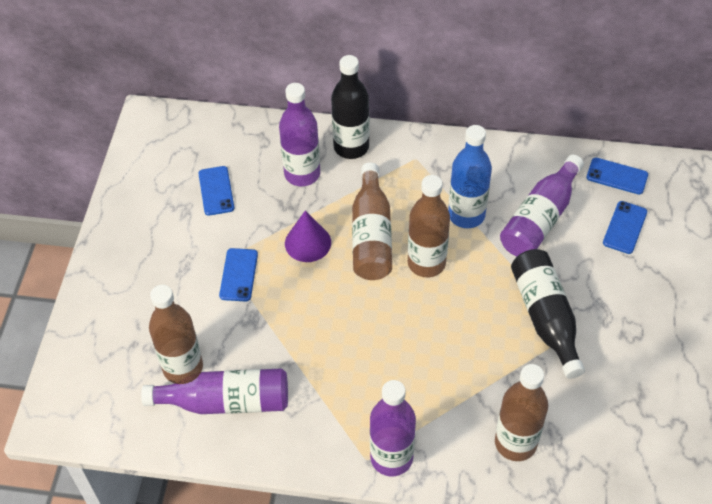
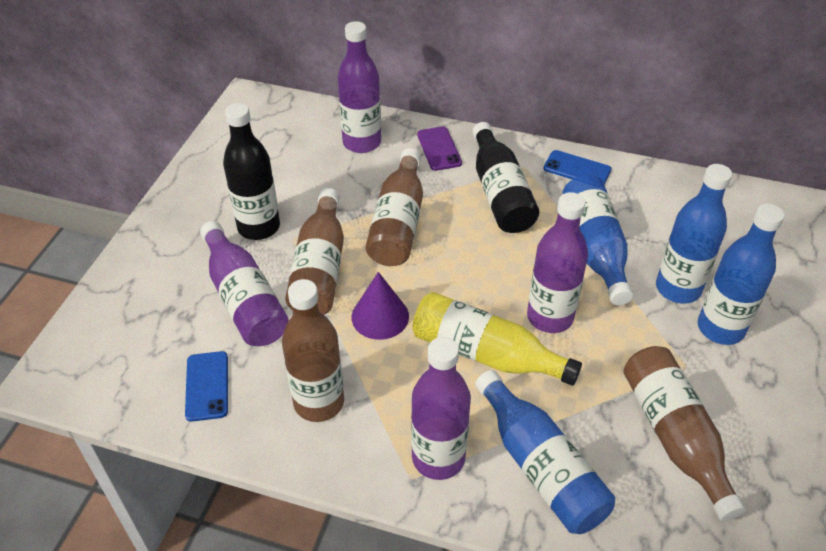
blue bottle: [448,125,492,228] = 1 -> [475,370,615,534] [562,175,633,305] [656,164,732,304] [698,204,785,345] = 4
blue phone: [198,166,235,216] [219,248,258,302] [586,158,648,194] [603,201,647,254] = 4 -> [185,351,228,422] [543,150,612,185] = 2
purple phone: none = 0 -> [417,126,462,171] = 1
yellow bottle: none = 0 -> [412,292,582,386] = 1

